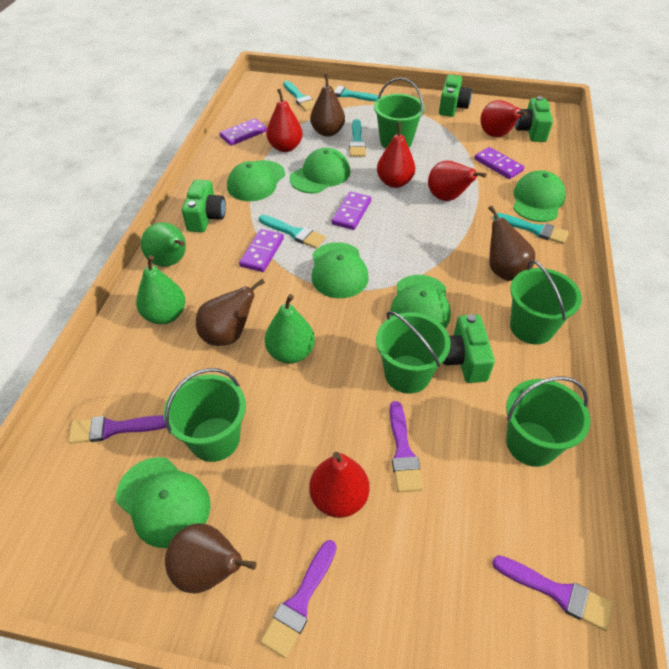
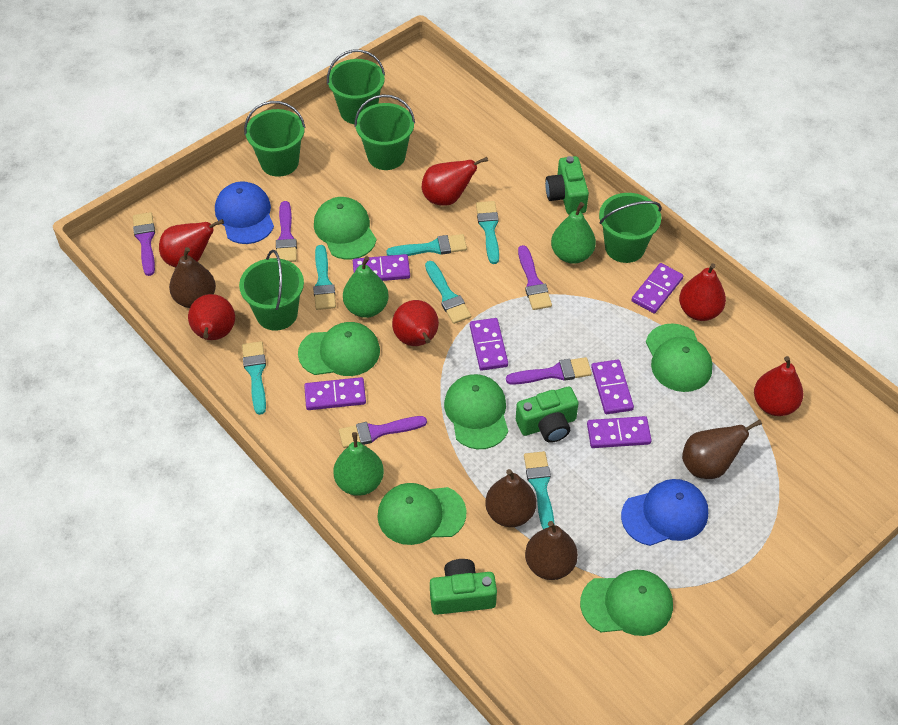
blue cap: none = 0 -> [215,181,274,244] [621,479,708,546] = 2
green camera: [182,179,226,232] [439,75,472,117] [443,314,495,383] [515,96,553,142] = 4 -> [430,559,497,615] [516,387,579,443] [545,156,589,214] = 3
purple brush: [68,415,166,444] [261,540,337,658] [389,401,423,492] [492,555,613,631] = 4 -> [133,212,155,276] [276,201,297,262] [339,416,427,448] [506,357,592,385] [518,245,552,310] = 5
purple domino: [219,118,267,146] [239,229,284,272] [332,191,371,230] [474,147,524,179] = 4 -> [304,377,366,410] [353,254,410,281] [470,318,508,370] [587,416,652,448] [591,360,634,414] [632,263,683,313] = 6
red pear: [266,88,303,152] [309,452,369,518] [377,122,415,188] [428,161,487,201] [480,100,527,137] = 5 -> [159,219,224,267] [188,294,235,340] [392,300,439,346] [422,157,488,206] [679,263,726,321] [754,356,803,416] = 6
turquoise brush: [259,215,326,249] [283,81,315,111] [330,85,378,102] [349,119,366,157] [493,213,569,244] = 5 -> [242,341,266,415] [313,245,336,310] [386,234,467,256] [425,261,471,324] [476,201,499,264] [524,451,554,529] = 6

